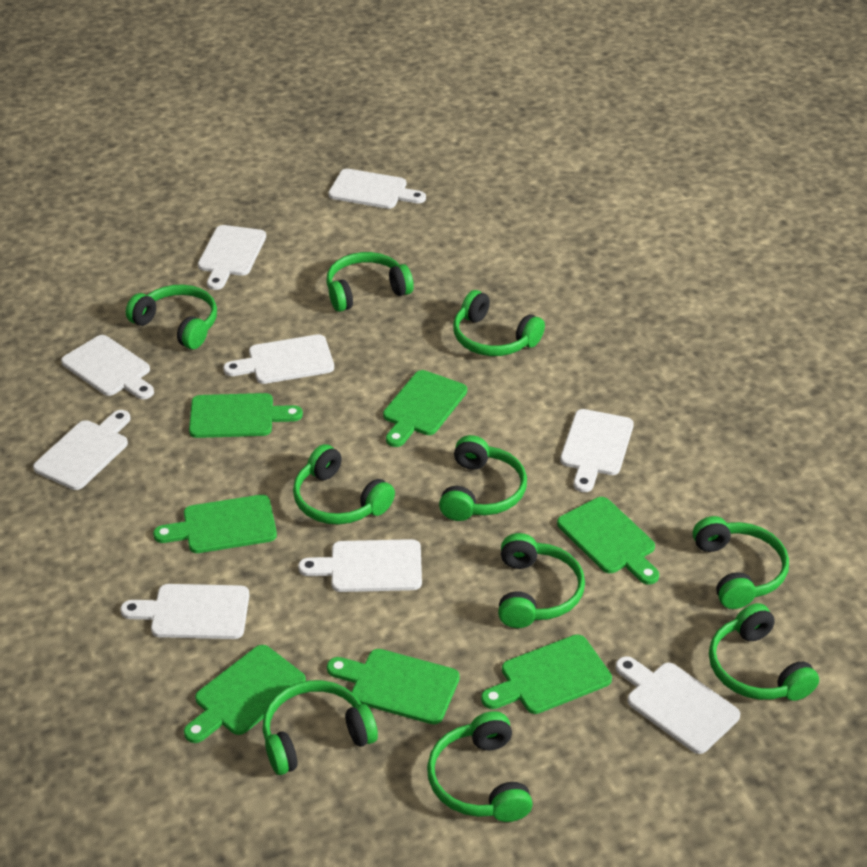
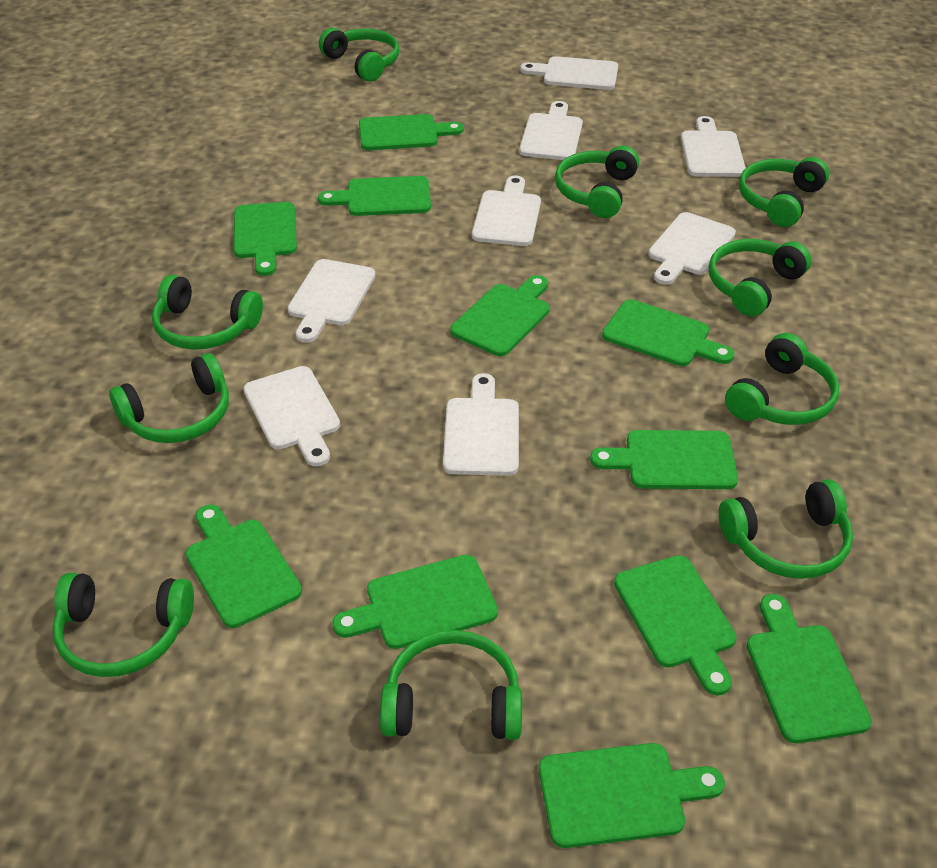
green cutting board: [153,495,277,553] [184,645,306,743] [189,393,303,438] [327,649,460,724] [383,370,467,447] [481,634,612,714] [557,497,659,584] = 7 -> [186,505,302,628] [234,202,297,276] [318,176,431,216] [332,555,498,649] [359,114,464,150] [450,275,550,356] [539,743,725,848] [590,430,738,489] [602,299,734,366] [614,555,737,696] [747,594,872,743] = 11
white cutting board: [33,410,131,490] [61,335,154,399] [120,584,249,639] [198,225,266,290] [223,334,334,384] [298,539,422,592] [328,169,426,209] [560,409,634,492] [615,656,740,754] = 9 -> [243,366,340,466] [288,259,376,343] [443,373,519,475] [472,176,541,246] [519,101,583,160] [520,56,618,90] [648,212,736,285] [681,116,746,177] = 8

